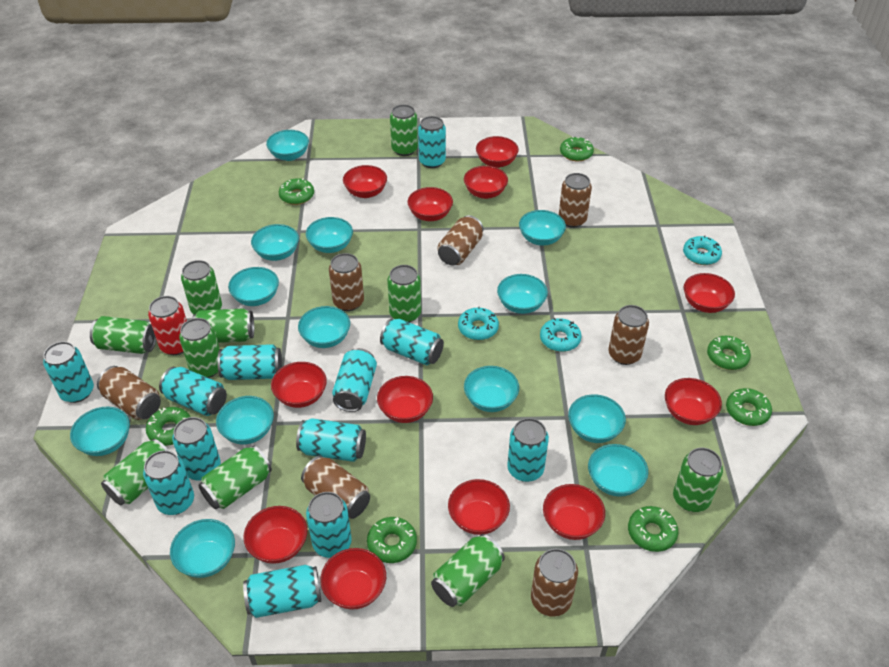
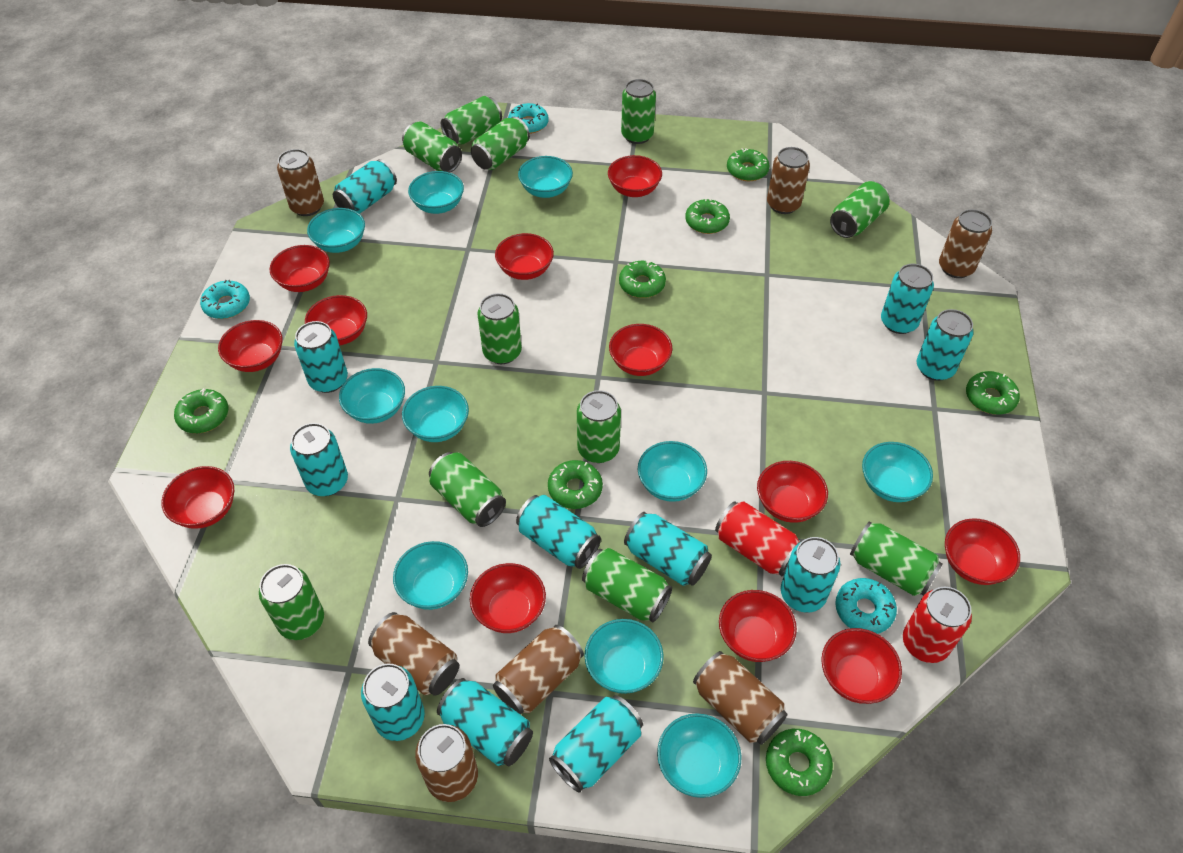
green can: [90,316,156,354] [101,439,169,505] [179,318,220,378] [181,260,222,315] [192,308,254,343] [198,446,272,509] [387,265,421,323] [390,105,418,156] [431,534,505,607] [673,448,723,512] = 10 -> [259,564,324,640] [402,121,462,173] [429,452,506,527] [441,96,502,145] [471,117,530,170] [478,293,522,364] [577,390,621,463] [582,548,672,622] [621,79,656,144] [830,181,890,238] [850,521,943,596] = 11
red can: [148,296,187,355] = 1 -> [715,501,800,577] [903,587,972,663] = 2
turquoise bowl: [70,406,130,456] [170,519,235,578] [216,396,274,445] [228,267,279,306] [251,224,299,261] [266,130,309,161] [298,306,350,348] [306,217,353,253] [464,366,519,412] [497,274,548,314] [519,210,566,246] [568,395,626,443] [588,444,648,497] = 13 -> [307,208,365,253] [339,368,405,424] [393,541,468,610] [402,386,469,442] [408,171,464,214] [518,156,573,198] [584,619,664,694] [638,441,707,502] [657,713,741,798] [862,442,933,502] = 10
turquoise can: [43,341,94,403] [143,450,194,515] [159,367,227,416] [172,417,221,481] [217,344,282,380] [243,565,321,618] [296,418,366,462] [306,492,352,558] [332,348,377,412] [380,318,444,365] [418,116,446,168] [507,418,549,482] = 12 -> [290,423,348,496] [294,321,348,393] [333,159,397,214] [361,663,425,741] [437,678,533,766] [516,495,601,569] [549,695,643,793] [624,512,712,586] [781,537,840,612] [881,264,934,334] [916,309,973,381] = 11

